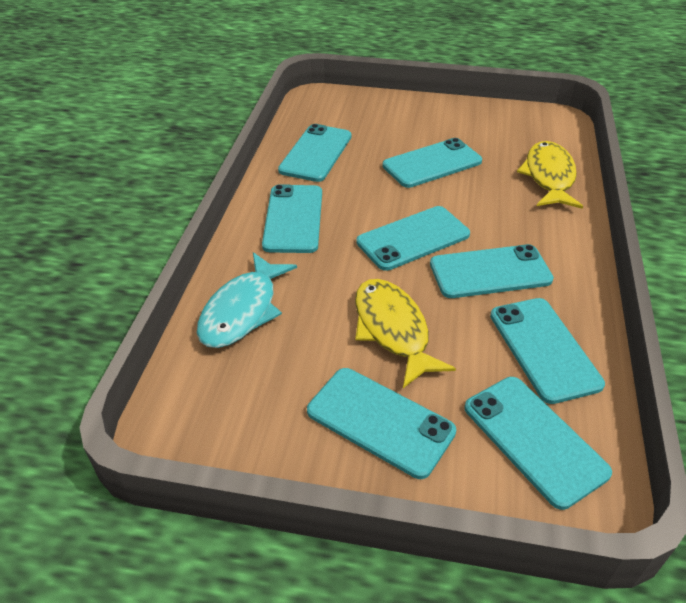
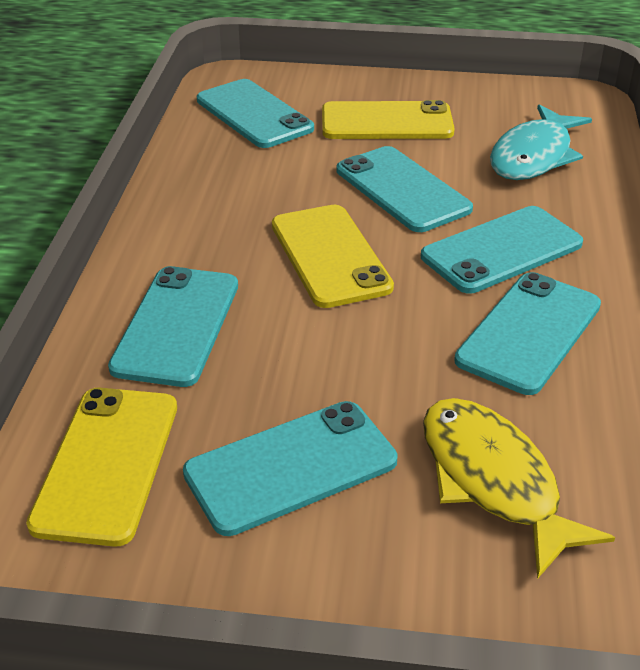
turquoise phone: [262,184,322,253] [278,124,351,182] [307,368,456,479] [357,206,470,271] [382,138,482,188] [430,244,554,298] [465,377,612,510] [490,298,605,404] = 8 -> [108,266,238,387] [183,401,398,536] [197,79,314,148] [337,146,473,232] [421,206,583,294] [454,272,601,395] = 6
yellow fish: [355,279,456,388] [517,141,583,209] = 2 -> [423,398,615,579] = 1
yellow phone: none = 0 -> [26,388,177,547] [272,205,394,308] [322,100,455,139] = 3

